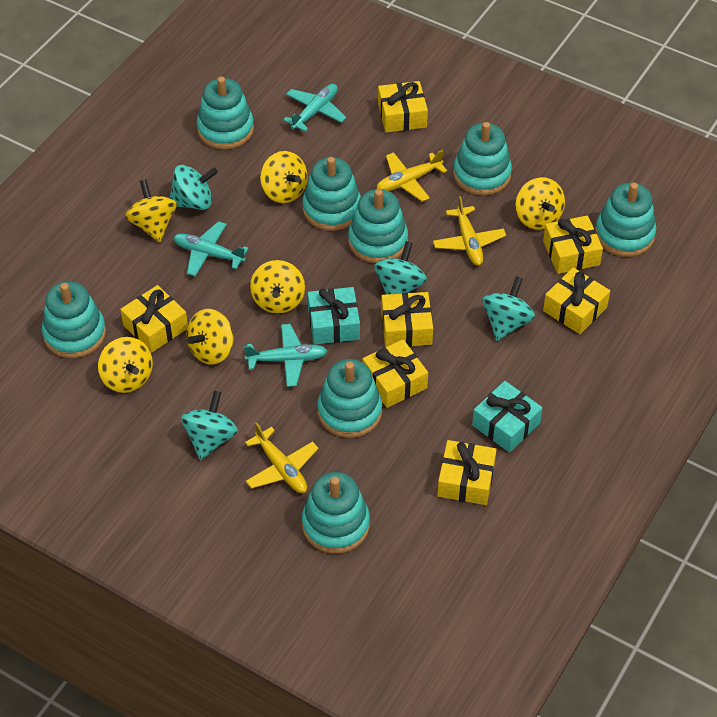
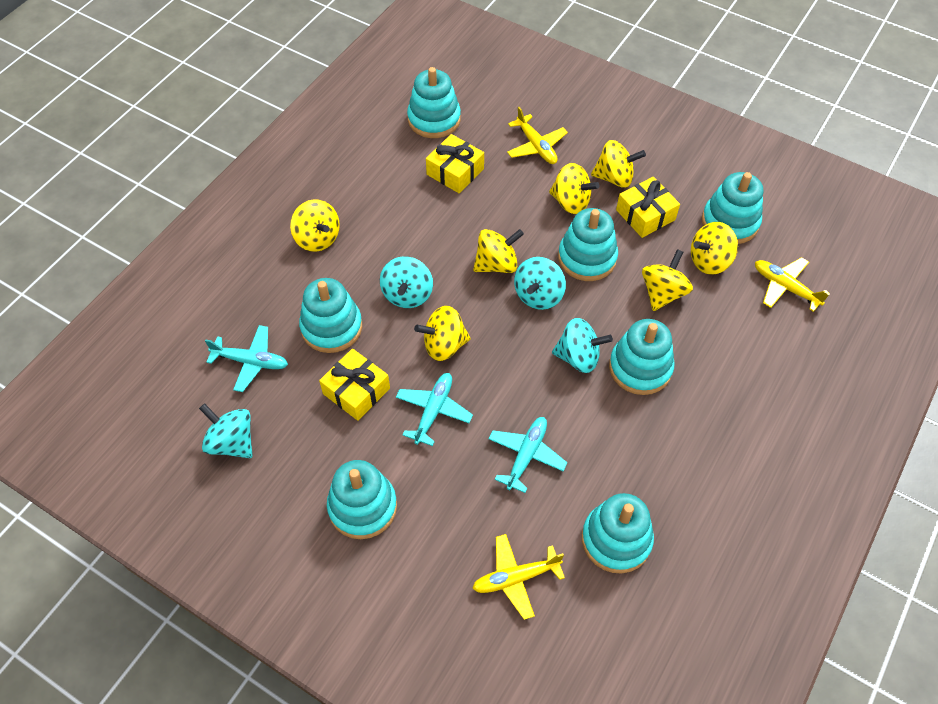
turquoise gift: [308,287,360,345] [472,381,543,453] = 2 -> none = 0
turquoise stacking toy: [42,281,106,358] [196,76,254,149] [302,157,361,231] [302,472,370,553] [317,359,382,438] [348,189,408,263] [453,122,512,195] [595,182,656,257] = 8 -> [299,278,362,353] [327,460,397,539] [407,67,461,138] [558,208,618,281] [582,493,654,573] [609,319,675,395] [702,172,763,244] = 7
yellow gift: [120,285,188,353] [362,339,428,408] [378,81,428,133] [381,292,433,347] [437,440,497,505] [543,215,603,274] [543,267,610,334] = 7 -> [319,349,390,421] [426,134,484,193] [616,177,680,238] = 3
yellow spinning top: [98,337,153,393] [125,179,177,242] [186,309,234,364] [250,260,305,314] [260,151,308,203] [515,177,565,230] = 6 -> [290,199,340,252] [414,306,471,361] [473,229,524,273] [549,163,600,214] [591,140,646,188] [642,249,693,311] [691,222,738,275] = 7

